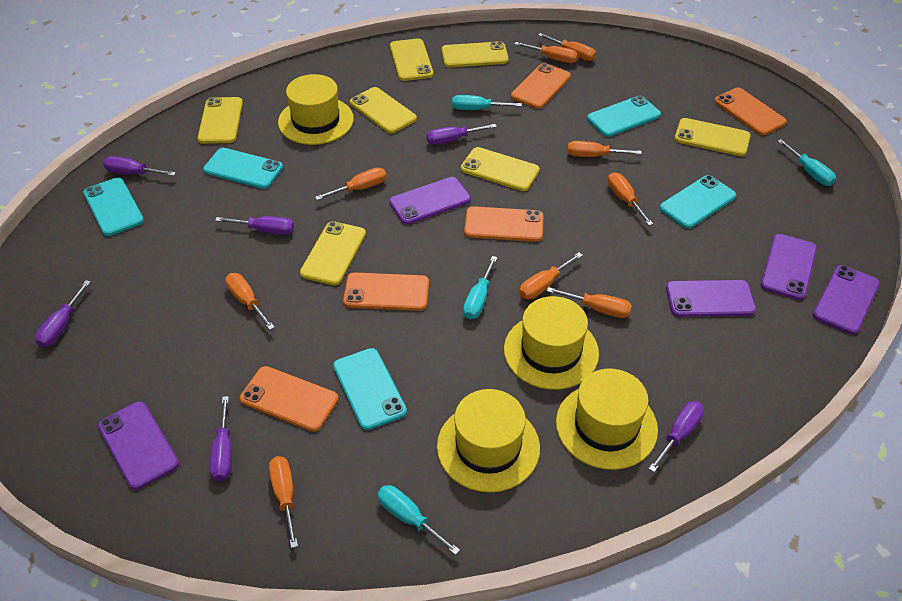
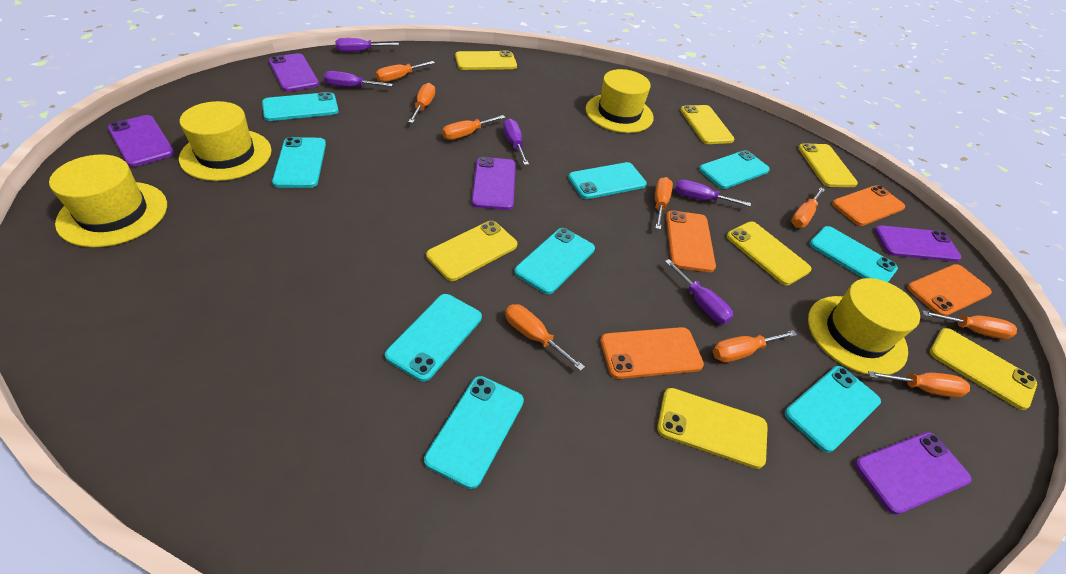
orange phone: [240,366,339,432] [343,272,429,311] [464,206,544,242] [511,63,571,109] [714,87,787,135] = 5 -> [600,327,704,379] [666,211,716,272] [832,185,905,226] [907,264,992,316] = 4
purple screwdriver: [35,280,91,348] [103,156,176,176] [210,396,232,481] [215,216,294,235] [426,124,497,145] [649,401,704,472] = 6 -> [324,71,393,87] [335,38,399,52] [503,119,529,165] [665,259,733,324] [675,180,751,207] = 5
turquoise phone: [83,178,144,236] [203,148,283,189] [333,348,407,430] [587,95,661,137] [660,175,736,228] = 5 -> [262,92,339,121] [272,137,326,188] [385,294,482,382] [424,376,524,489] [514,228,595,294] [568,162,647,199] [699,150,770,189] [785,366,881,453] [809,226,898,282] = 9
turquoise screwdriver: [378,485,460,555] [452,95,522,110] [463,256,497,320] [778,139,836,186] = 4 -> none = 0

